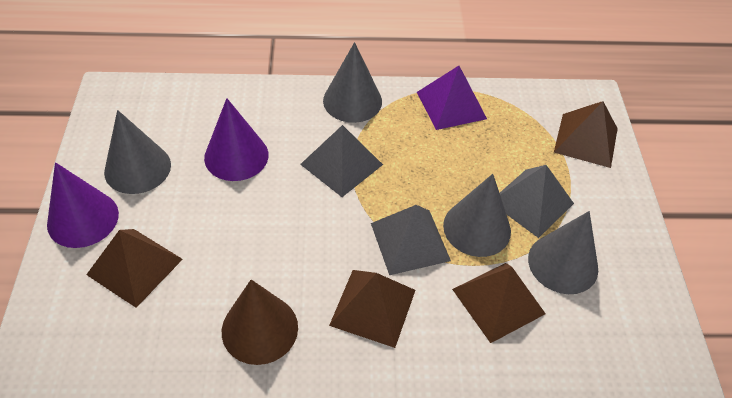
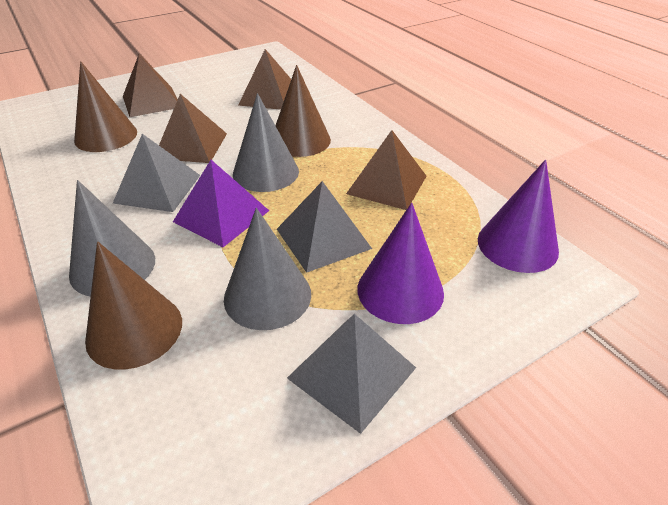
brown cone: [222,280,298,365] = 1 -> [74,61,137,152] [85,241,182,370] [275,65,331,157] = 3
grey cone: [104,110,171,194] [323,42,382,123] [443,174,511,257] [528,211,598,294] = 4 -> [69,180,155,297] [224,208,311,330] [233,93,299,192] = 3

